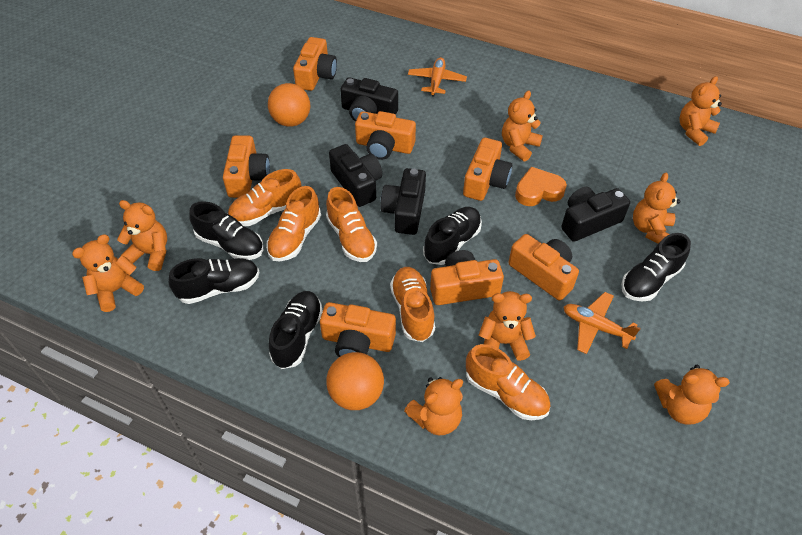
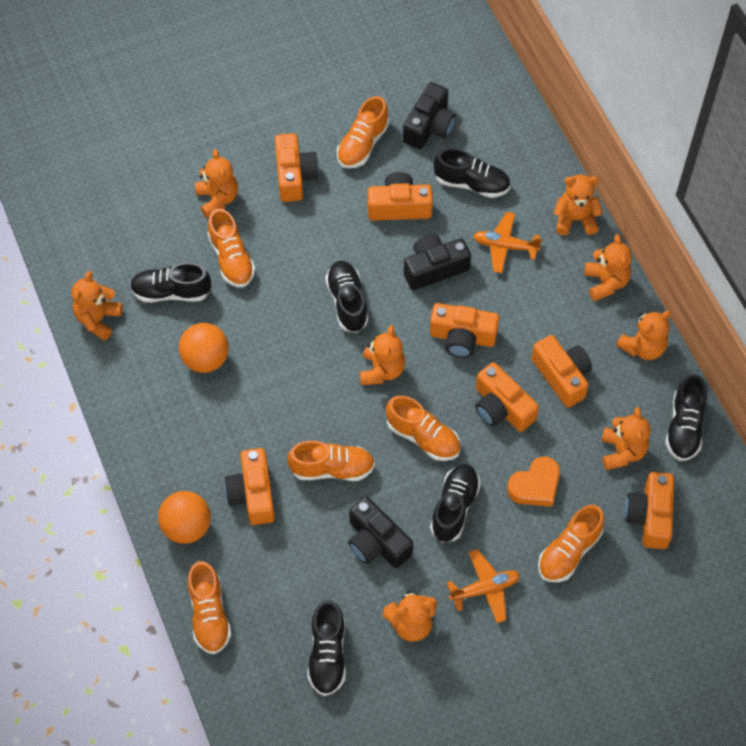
black camera: [329,144,382,207] [340,77,398,122] [380,168,426,235] [561,187,630,242] = 4 -> [348,496,413,568] [403,82,456,149] [404,234,471,290] = 3
black shoe: [169,258,259,304] [189,201,263,260] [269,291,323,369] [423,207,482,265] [621,233,691,302] = 5 -> [130,262,211,303] [307,600,346,696] [325,261,368,333] [430,464,481,542] [434,148,510,198] [665,374,707,461] = 6
orange shoe: [228,169,302,226] [266,186,321,261] [326,187,377,262] [390,267,435,342] [466,344,551,420] = 5 -> [187,561,232,654] [207,209,255,288] [287,441,375,481] [337,96,389,168] [386,396,460,461] [538,505,604,582] = 6

